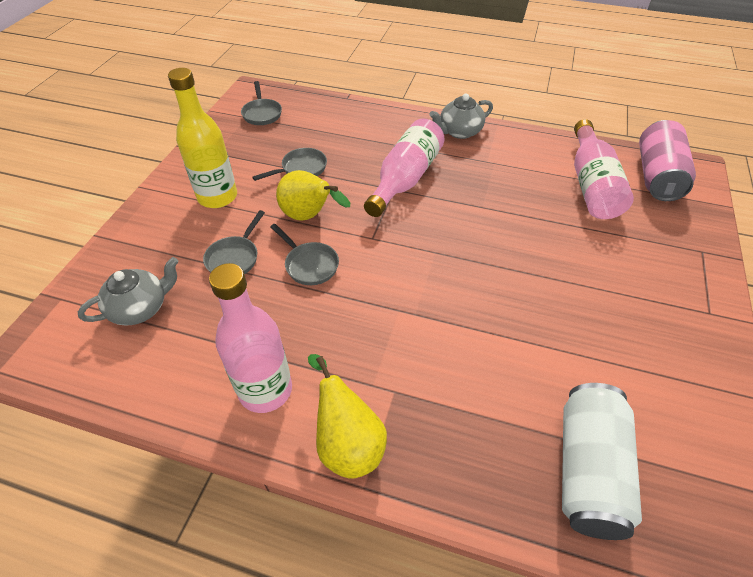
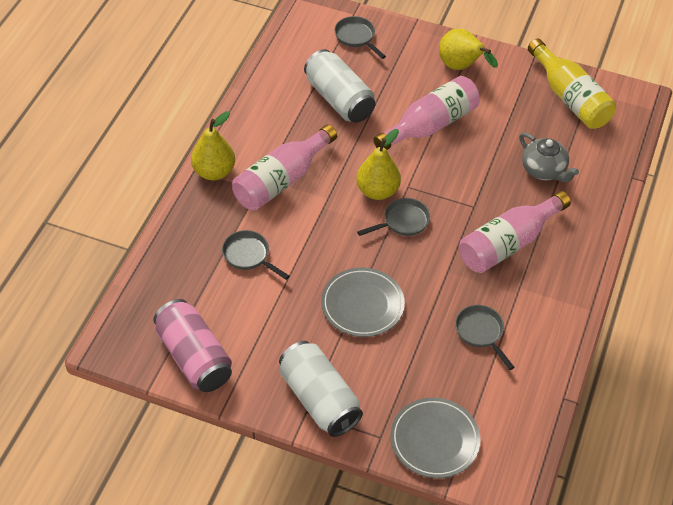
grey plate: none = 0 -> [321,268,405,337] [390,398,481,478] = 2
grey teapot: [78,257,179,325] [429,94,493,139] = 2 -> [519,132,579,182] = 1
white can: [562,383,642,540] = 1 -> [279,341,363,437] [304,49,375,123] = 2
yellow pear: [276,170,350,221] [308,354,387,479] = 2 -> [191,111,235,180] [356,129,401,200] [439,29,498,70] = 3

